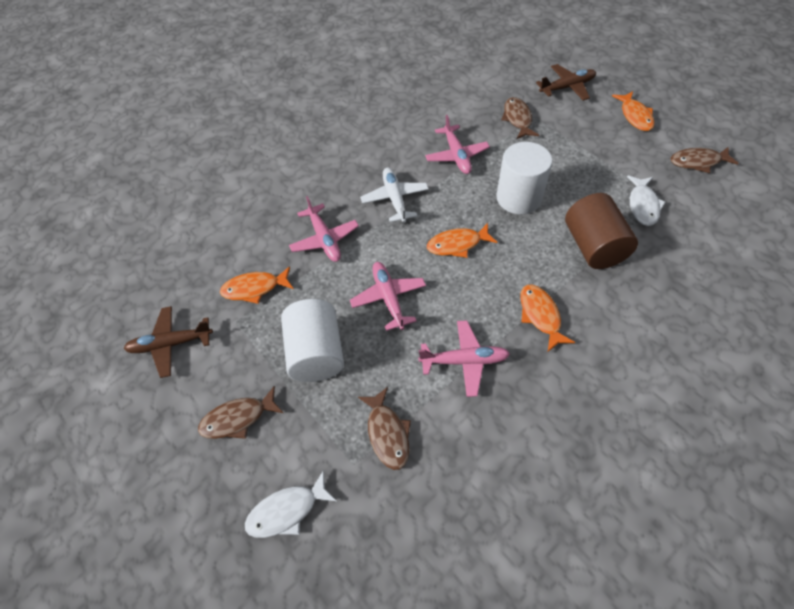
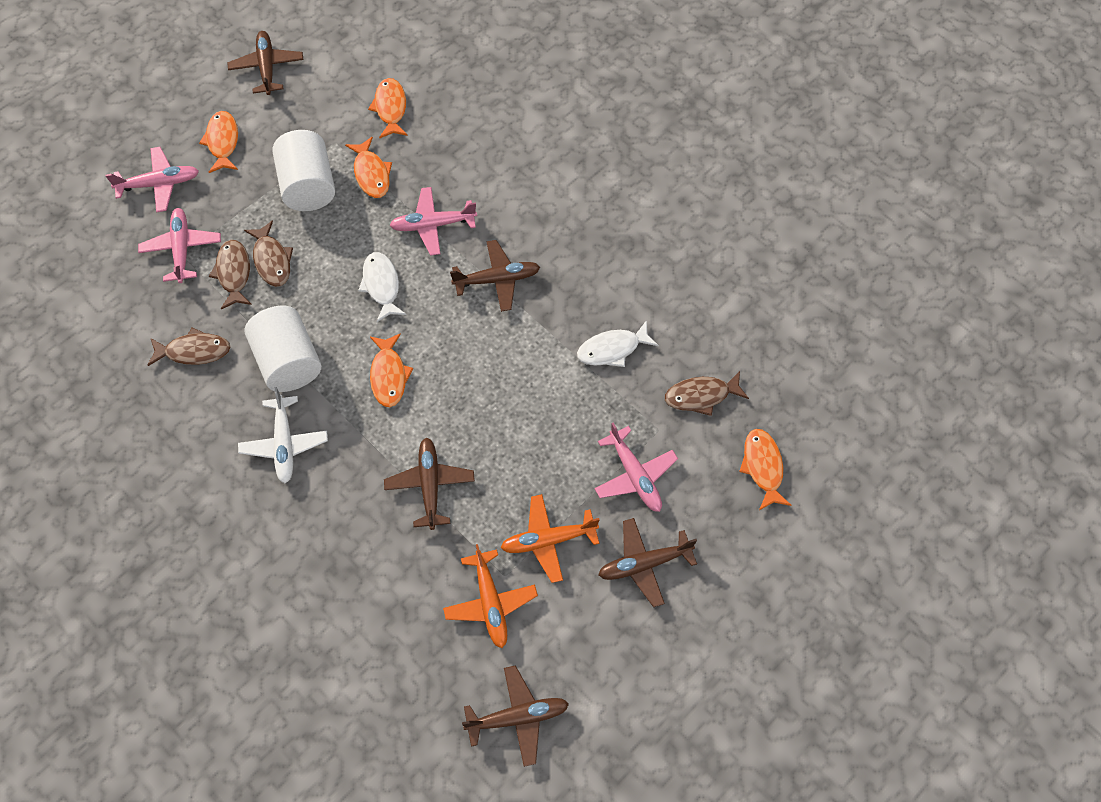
brown cylinder: [565,193,638,269] = 1 -> none = 0
brown plane: [123,306,213,378] [536,64,596,101] = 2 -> [227,31,303,95] [384,438,475,530] [450,240,540,312] [462,665,569,767] [598,518,697,607] = 5
orange fish: [220,266,294,304] [427,223,497,258] [520,285,575,351] [612,91,654,131] = 4 -> [199,111,238,173] [345,137,392,198] [368,78,408,138] [370,333,413,407] [739,429,792,510] = 5
orange plane: none = 0 -> [443,544,538,648] [501,494,599,583] = 2

